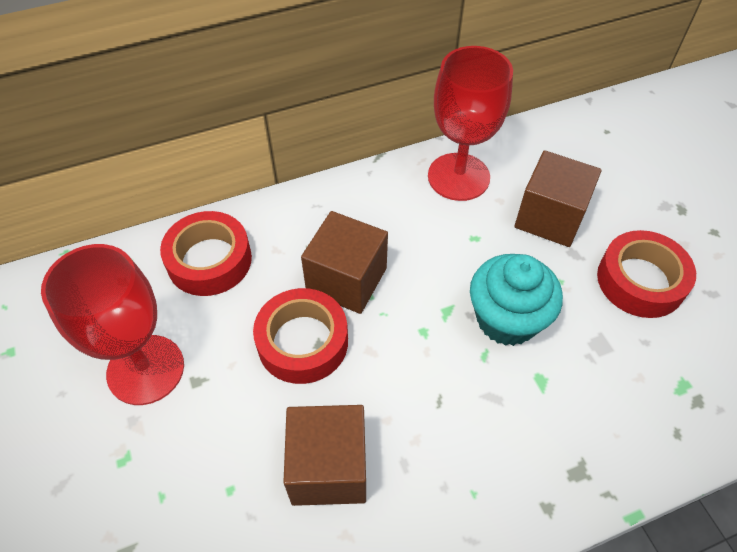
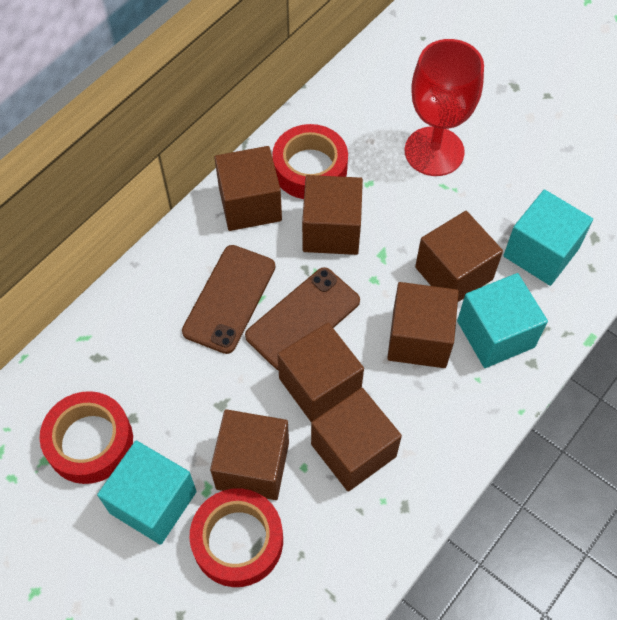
brown cube: [283,405,366,506] [301,211,388,314] [514,150,602,247] = 3 -> [210,409,289,500] [214,146,282,231] [277,323,364,422] [302,175,363,255] [311,388,402,492] [387,282,459,368] [415,211,503,302] = 7
brown phone: none = 0 -> [182,245,275,354] [245,267,360,370] = 2
red goblet: [41,244,184,405] [428,46,513,201] = 2 -> [405,39,484,176] = 1
turquoise cube: none = 0 -> [97,440,197,545] [457,273,548,368] [503,190,593,286] = 3
turquoise cupcake: [470,254,563,346] = 1 -> none = 0

